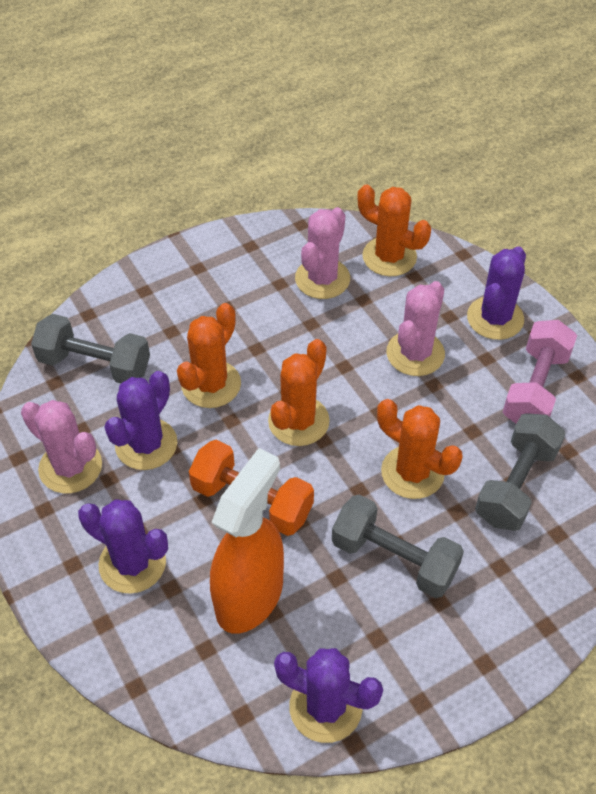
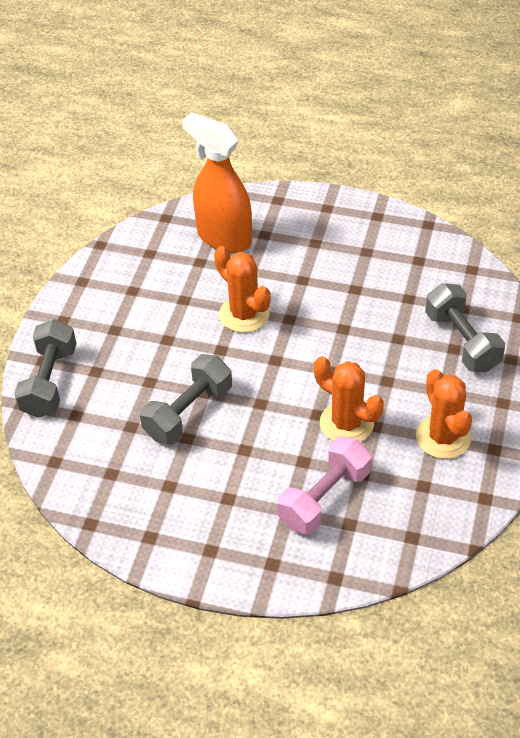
orange cactus: [177,303,241,408] [268,339,330,446] [357,184,431,276] [377,399,463,499] = 4 -> [214,246,271,333] [314,356,384,442] [416,369,472,459] = 3
orange dumbbell: [189,440,314,536] = 1 -> none = 0
pink cactus: [21,400,102,493] [295,207,350,299] [386,281,445,376] = 3 -> none = 0
purple cactus: [78,499,168,594] [104,371,177,470] [274,648,383,743] [467,247,526,340] = 4 -> none = 0

